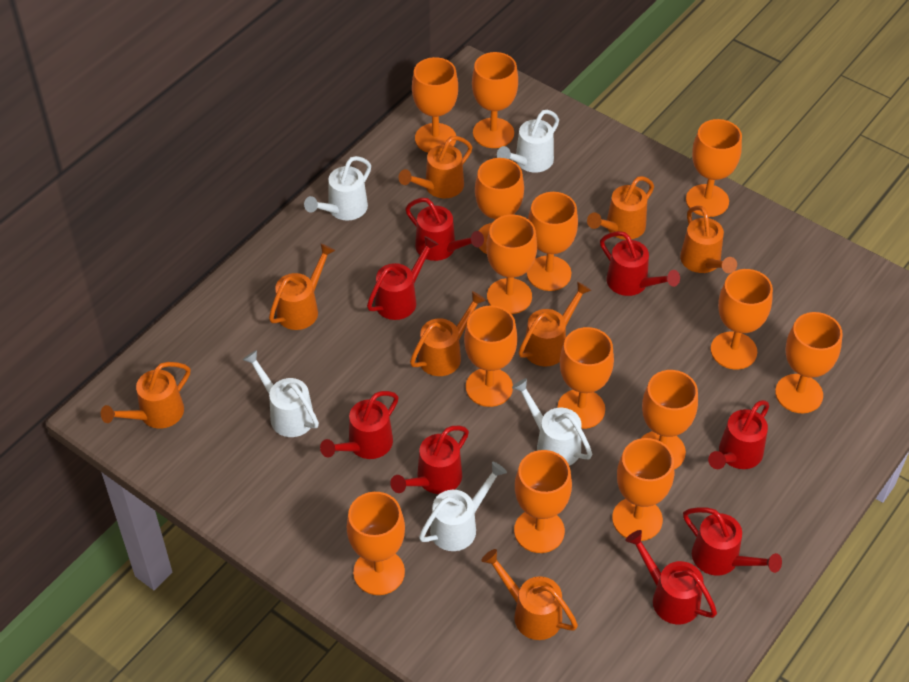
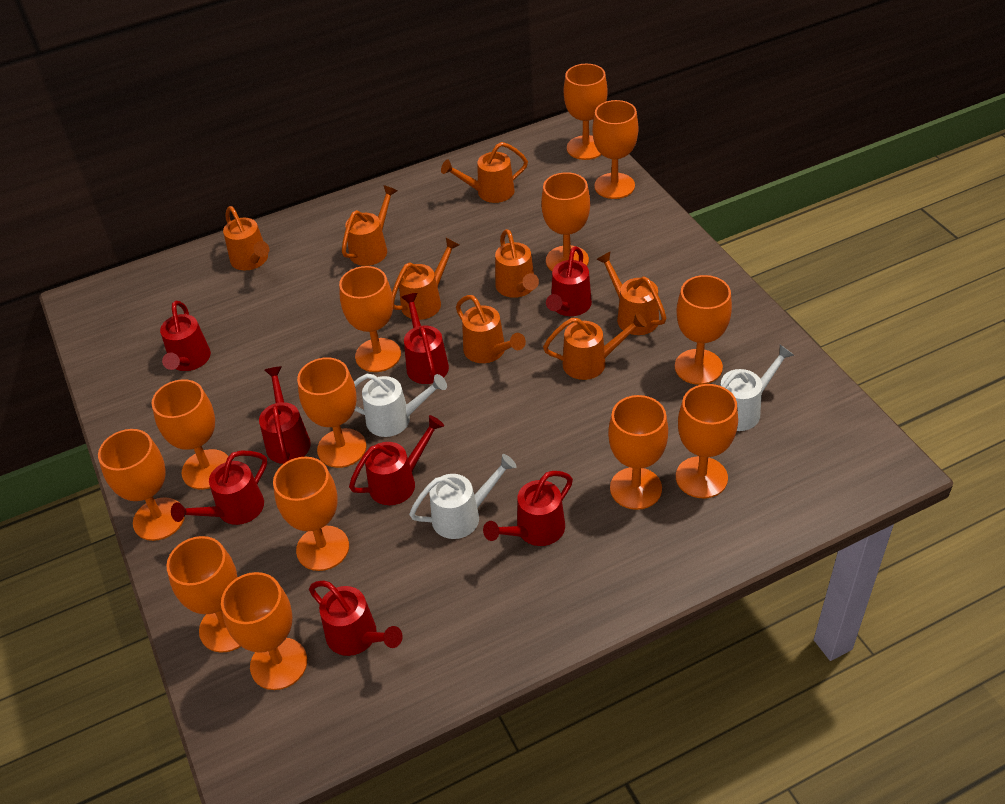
orange goblet: [347,492,405,595] [412,57,458,153] [464,305,518,407] [472,52,518,148] [475,158,524,254] [486,215,537,314] [514,450,572,553] [527,192,578,291] [557,327,614,429] [612,438,674,541] [641,370,698,469] [686,119,742,217] [710,269,773,370] [775,312,843,413] = 14 -> [98,429,185,541] [152,379,229,490] [166,536,241,653] [221,572,307,690] [273,457,349,571] [297,357,367,468] [339,266,401,372] [541,172,590,271] [564,64,608,160] [592,100,638,199] [608,395,668,510] [675,275,732,385] [676,384,738,498] = 13
white watering can: [243,350,319,437] [304,156,371,221] [419,462,507,551] [497,109,559,173] [512,378,592,466] = 5 -> [354,374,447,437] [409,454,517,539] [720,345,794,431] = 3

